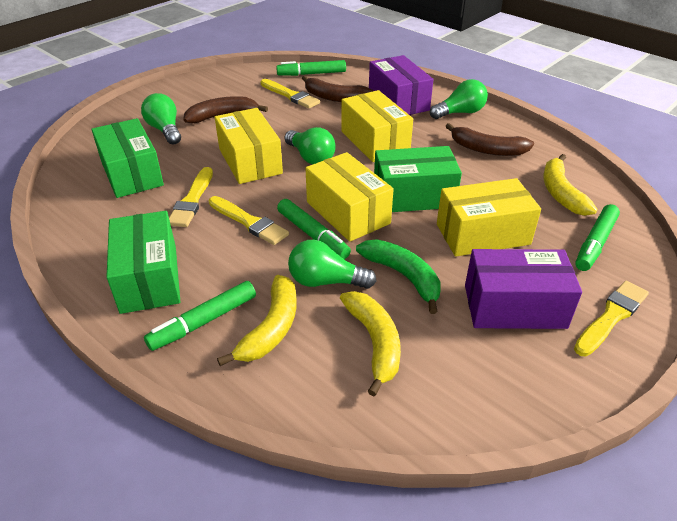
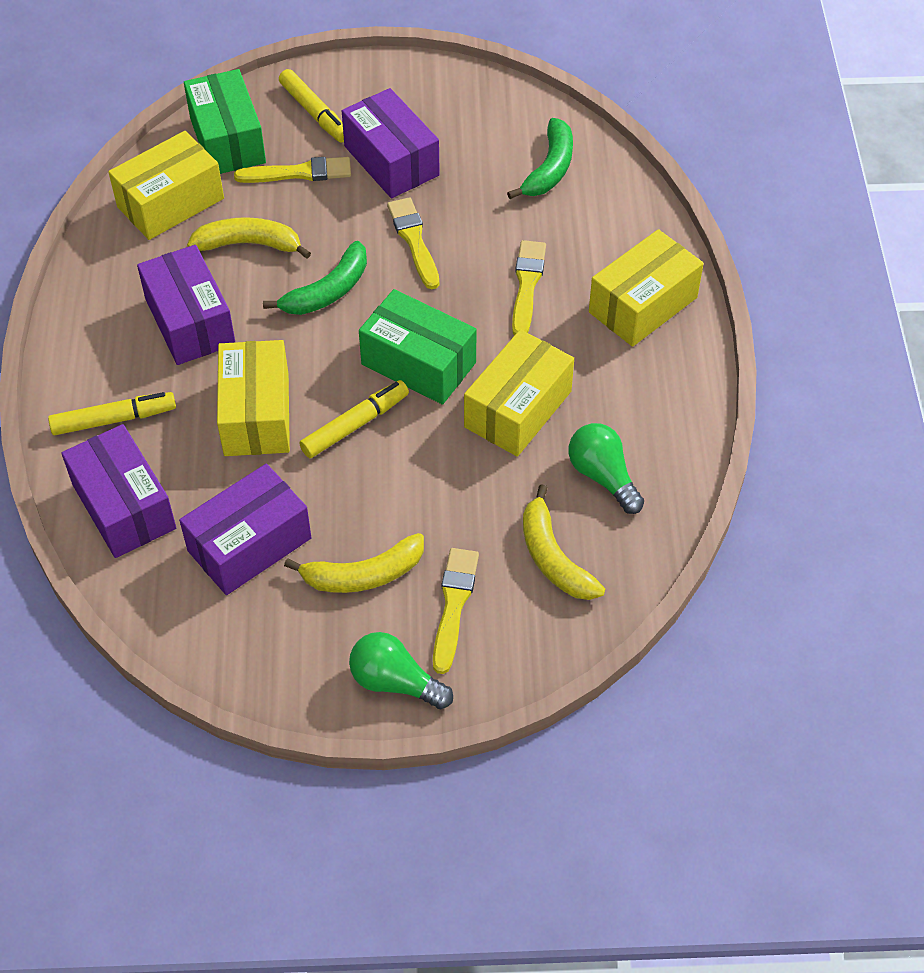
brown banana: [183,96,268,123] [302,76,373,102] [446,123,534,156] = 3 -> none = 0
green banana: [356,239,440,314] = 1 -> [263,241,367,315] [507,118,573,199] = 2
green box: [91,118,164,198] [106,211,180,314] [374,146,462,212] = 3 -> [184,69,266,174] [359,289,477,405] = 2
green light bulb: [141,93,181,145] [285,127,336,164] [288,240,376,289] [430,79,488,119] = 4 -> [349,632,453,709] [568,423,644,514] = 2
green marker: [144,281,256,351] [276,60,346,76] [277,199,351,259] [575,204,620,271] = 4 -> none = 0
purple box: [369,55,433,115] [465,249,582,329] = 2 -> [61,424,176,558] [137,245,236,365] [179,464,312,595] [342,88,440,198] = 4
yellow marker: none = 0 -> [48,392,176,435] [279,69,344,143] [299,380,409,458] = 3

